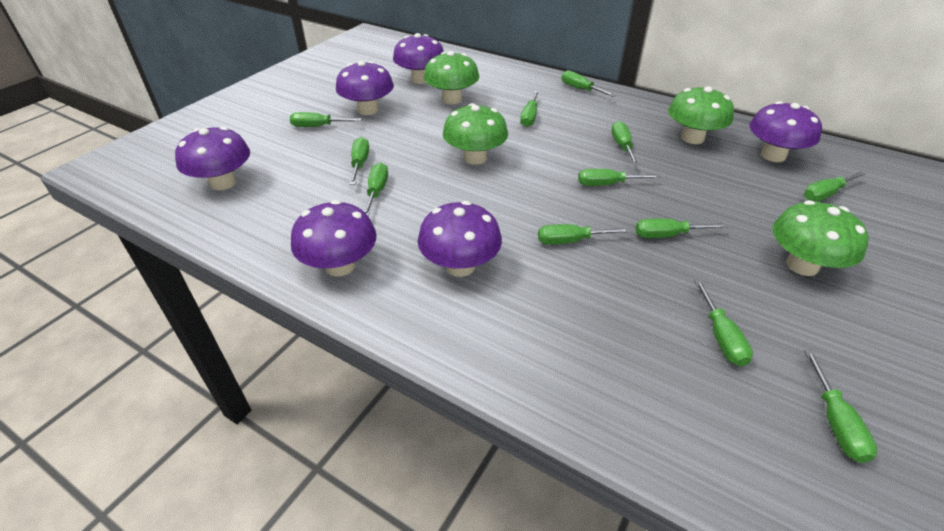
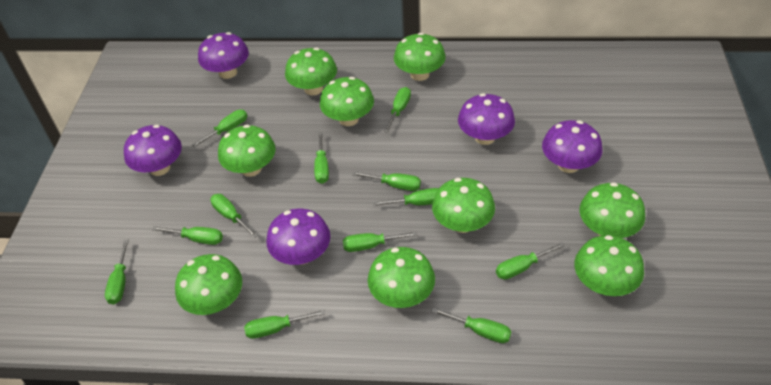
green mushroom: [424,51,479,104] [443,103,508,165] [668,86,734,144] [773,200,869,276] = 4 -> [175,254,242,315] [218,125,276,177] [285,48,337,95] [320,77,374,126] [368,247,435,308] [394,33,446,81] [432,178,495,233] [574,235,644,296] [579,182,645,238] = 9
purple mushroom: [175,127,250,190] [291,200,377,277] [336,61,394,115] [393,33,444,84] [418,201,502,277] [749,101,822,162] = 6 -> [124,125,182,176] [198,32,249,79] [266,209,330,265] [458,93,515,145] [542,120,602,173] = 5

